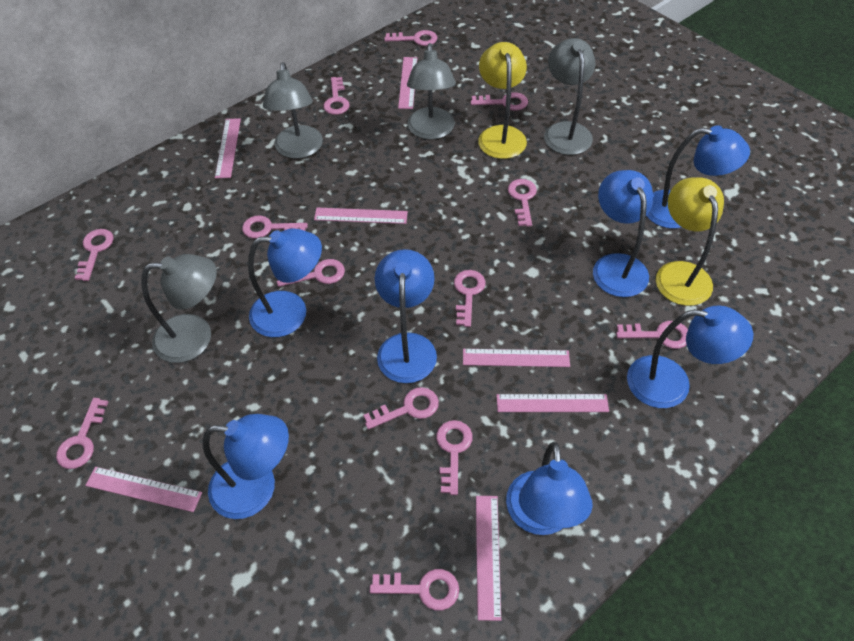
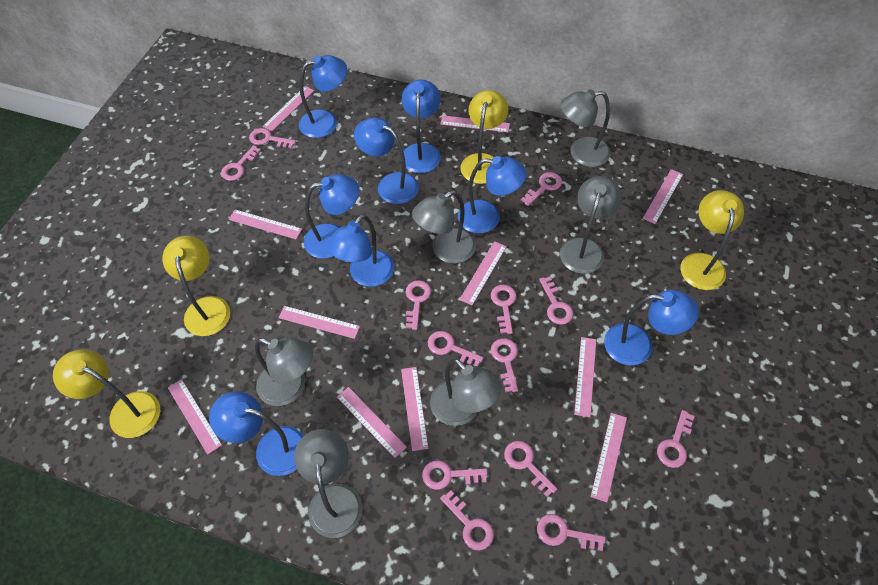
blue lamp: [203,414,289,519] [248,228,322,337] [375,249,437,383] [506,442,593,535] [593,170,653,297] [627,305,753,408] [646,125,750,229] = 7 -> [209,391,304,476] [299,55,347,138] [304,174,359,259] [327,214,394,287] [354,117,419,204] [401,79,441,173] [458,156,527,233] [604,290,699,365] = 8
grey lamp: [141,254,217,363] [263,62,323,159] [407,43,456,140] [544,38,595,155] = 4 -> [255,337,313,406] [294,429,362,538] [412,190,476,264] [430,358,502,426] [560,89,611,167] [560,176,622,274] = 6
pink ruler: [85,467,202,512] [215,118,241,178] [314,208,408,224] [398,57,417,109] [463,349,570,367] [476,496,501,621] [497,394,609,412] = 7 -> [168,379,222,455] [229,209,302,239] [263,86,314,131] [278,306,360,339] [337,387,407,458] [401,367,428,451] [440,115,510,132] [459,241,507,305] [574,337,596,417] [590,413,627,502] [643,169,683,224] = 11
yellow lamp: [478,42,527,159] [656,177,724,306] = 2 -> [53,350,160,438] [162,236,230,336] [460,90,508,184] [680,190,744,290] = 4

